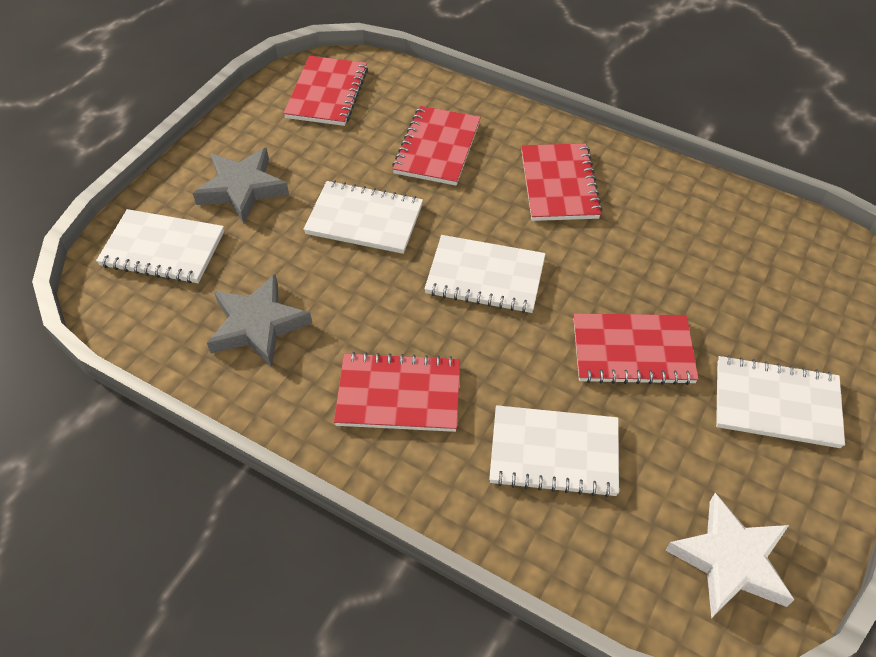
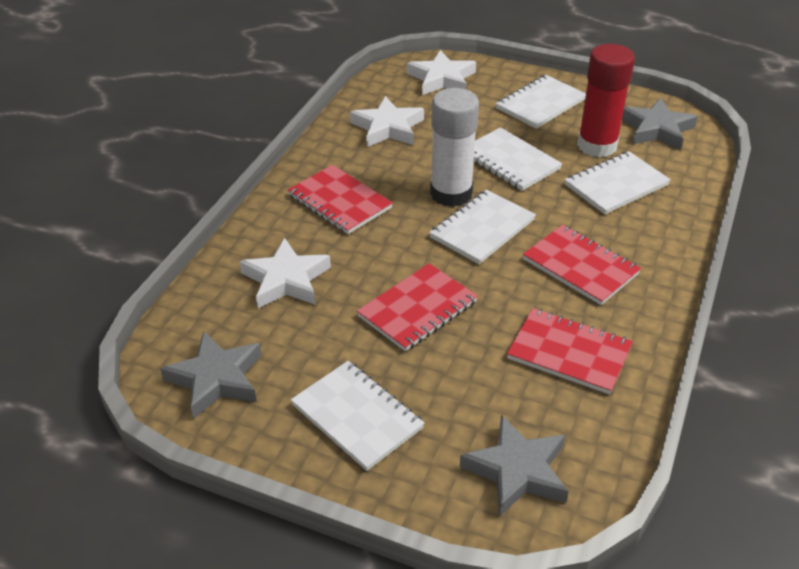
grey star: [193,147,289,224] [207,274,312,368] = 2 -> [160,331,261,419] [460,415,569,517] [622,98,698,150] = 3
red glue stick: none = 0 -> [577,44,635,157] = 1
red notebook: [283,56,368,126] [334,352,460,432] [392,106,481,186] [521,143,602,221] [574,313,699,385] = 5 -> [288,165,393,234] [357,263,478,351] [507,308,633,395] [523,225,641,305] = 4
white glue stick: none = 0 -> [430,88,479,207] = 1
white star: [665,493,794,619] = 1 -> [239,238,331,308] [350,96,424,147] [407,50,476,95] = 3

